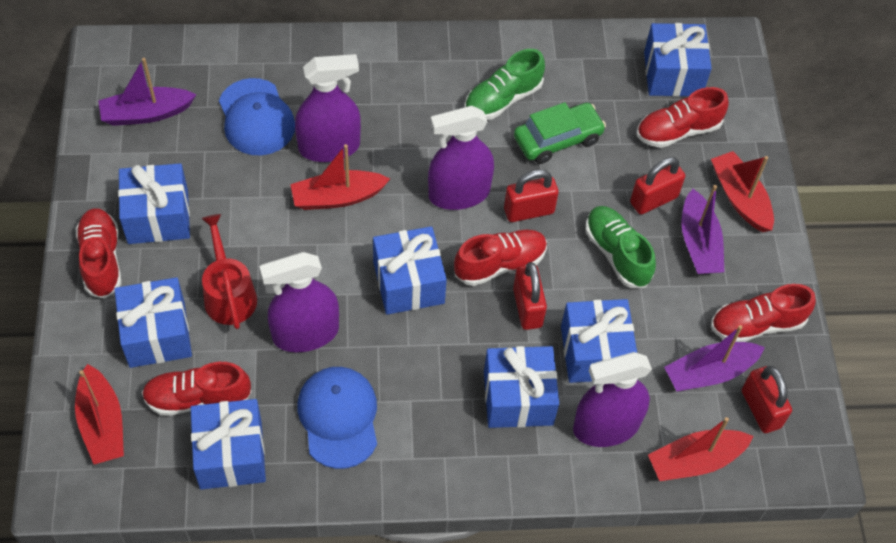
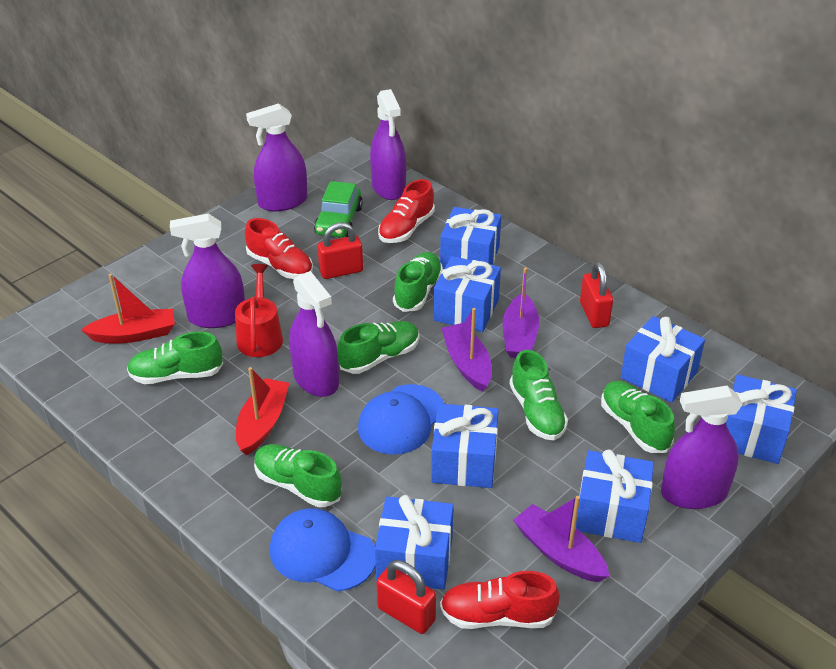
green shoe: [465,49,545,120] [585,206,656,288] = 2 -> [127,332,223,384] [254,444,342,507] [337,321,419,374] [393,252,443,312] [510,350,568,440] [601,381,675,453] = 6
purple spray bottle: [259,252,339,352] [295,54,361,162] [428,106,494,210] [573,352,652,447] = 4 -> [170,213,245,328] [246,103,307,211] [289,271,339,397] [370,89,406,200] [661,386,743,509] = 5
red boat: [75,364,124,464] [290,144,390,210] [648,417,754,481] [711,151,774,232] = 4 -> [81,274,175,344] [236,367,289,455] = 2
red padlock: [504,169,559,222] [513,262,547,330] [630,157,685,214] [742,366,792,433] = 4 -> [317,222,363,279] [376,560,436,634] [580,262,613,328] = 3
red shoe: [76,208,121,299] [142,362,252,416] [454,230,547,286] [637,87,729,148] [711,284,816,342] = 5 -> [245,218,313,279] [378,179,435,243] [440,571,560,629] = 3

